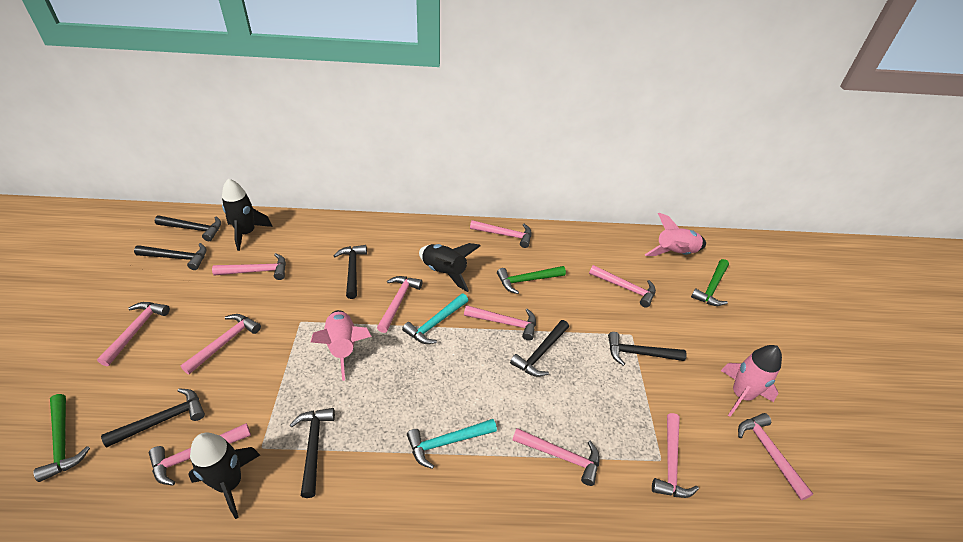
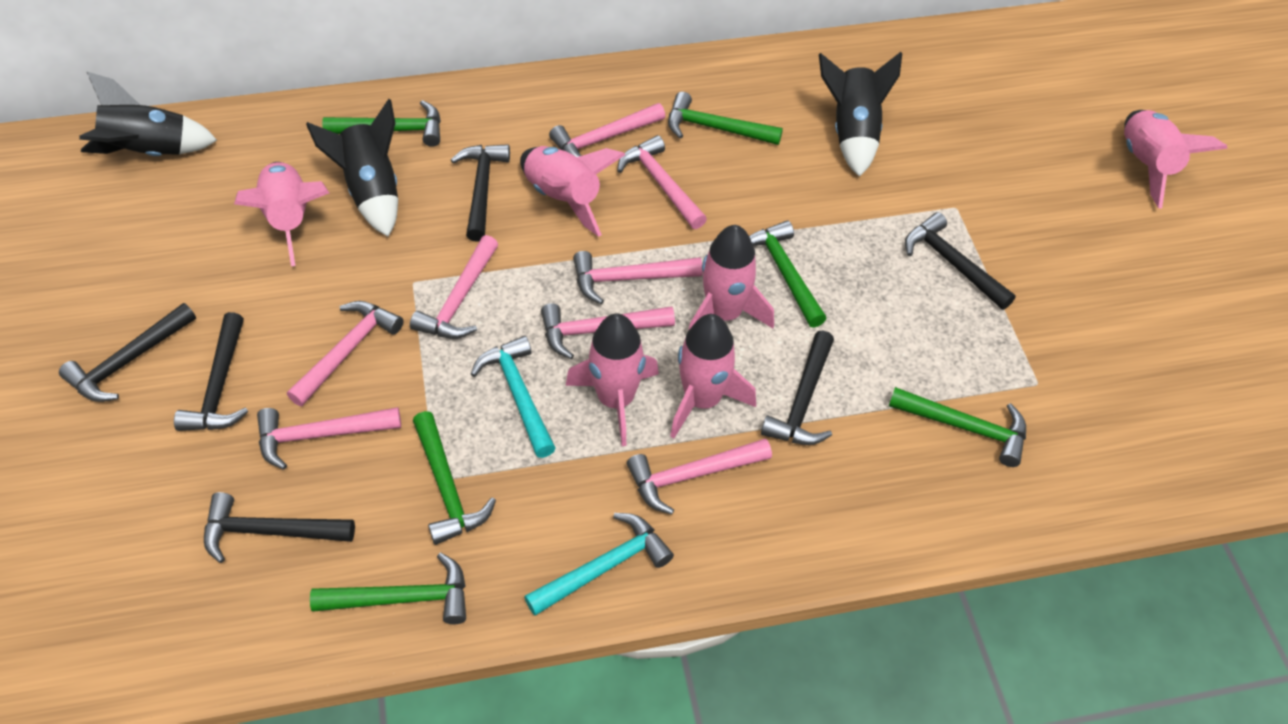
black hammer: [101,388,205,447] [134,243,206,270] [155,216,221,241] [290,408,335,498] [334,245,367,299] [510,320,569,377] [608,332,687,366] = 7 -> [59,303,196,402] [174,312,248,431] [204,492,355,563] [451,144,510,241] [761,330,834,445] [905,212,1016,310] = 6
green hammer: [34,394,90,482] [497,266,566,294] [691,259,729,306] = 3 -> [310,553,466,624] [322,100,441,147] [413,411,496,545] [668,92,783,145] [749,221,827,328] [889,387,1026,467] = 6
pink hammer: [97,302,170,366] [149,423,251,485] [180,314,261,374] [212,253,286,280] [377,276,423,333] [464,305,536,341] [470,220,532,248] [512,428,600,486] [589,265,656,308] [652,413,699,498] [738,413,813,500] = 11 -> [257,407,401,470] [287,301,403,406] [410,235,499,339] [541,303,675,359] [549,103,665,157] [573,251,703,304] [617,135,707,229] [627,438,772,514] = 8
pink rocket: [311,310,372,381] [645,213,706,256] [721,345,782,417] = 3 -> [234,162,329,266] [520,146,625,237] [565,313,659,446] [670,314,756,438] [688,225,774,331] [1124,110,1228,209] = 6

